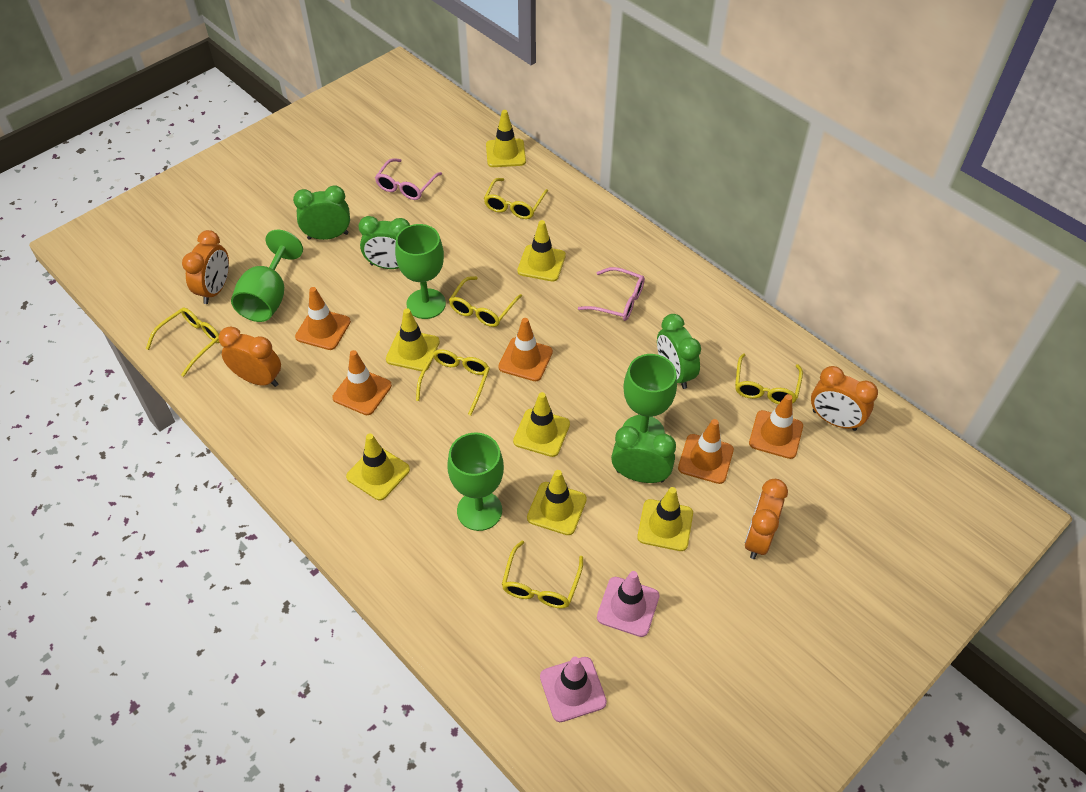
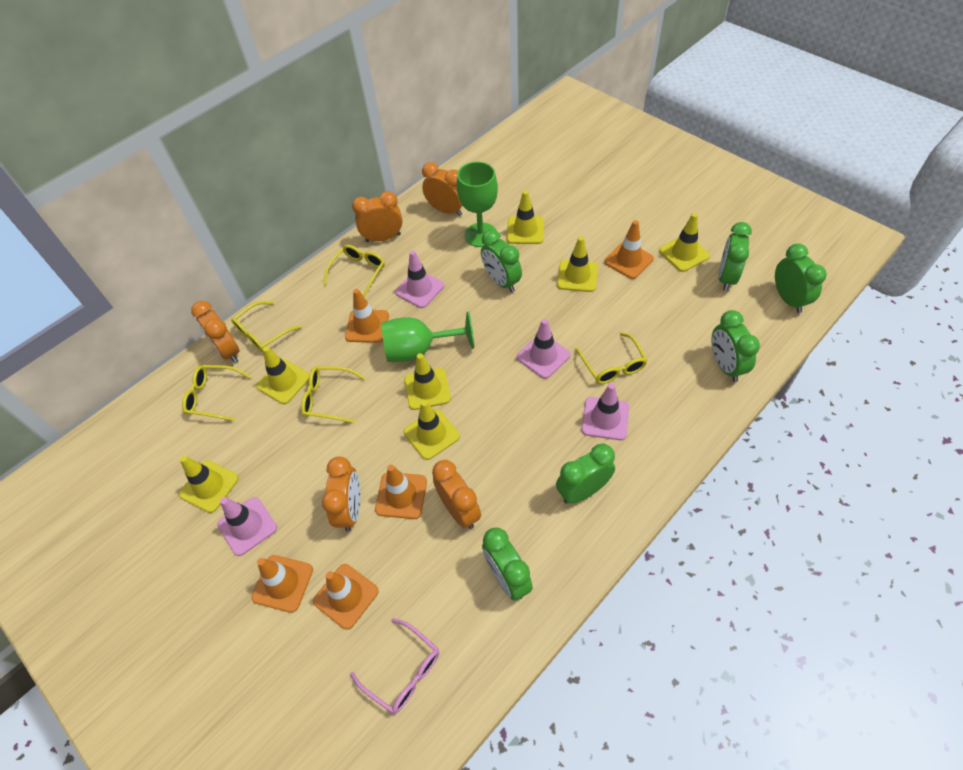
green clock: [293,185,350,240] [358,216,410,269] [611,426,676,483] [657,314,701,389] = 4 -> [481,229,522,292] [482,527,533,601] [556,444,615,504] [711,310,760,382] [719,222,752,291] [775,244,827,313] = 6
green goblet: [231,230,303,322] [395,224,446,319] [448,433,504,531] [623,354,677,436] = 4 -> [381,311,474,362] [457,162,498,247] = 2
orange clock: [182,230,229,304] [218,327,281,387] [745,479,788,559] [811,366,878,431] = 4 -> [191,301,239,363] [322,456,360,531] [352,191,403,242] [422,162,462,216] [432,460,481,529] = 5
pink glasses: [375,158,442,200] [578,267,645,321] = 2 -> [350,618,439,714] = 1
pink traffic cone: [540,657,607,722] [597,571,659,637] = 2 -> [217,497,277,556] [395,251,444,308] [517,319,571,379] [581,383,629,440] = 4
yellow glasses: [146,307,220,377] [416,349,490,416] [449,276,522,327] [484,178,548,219] [502,541,583,608] [735,353,803,404] = 6 -> [182,365,251,421] [231,301,301,352] [301,366,365,423] [323,245,385,298] [575,332,648,384] = 5

